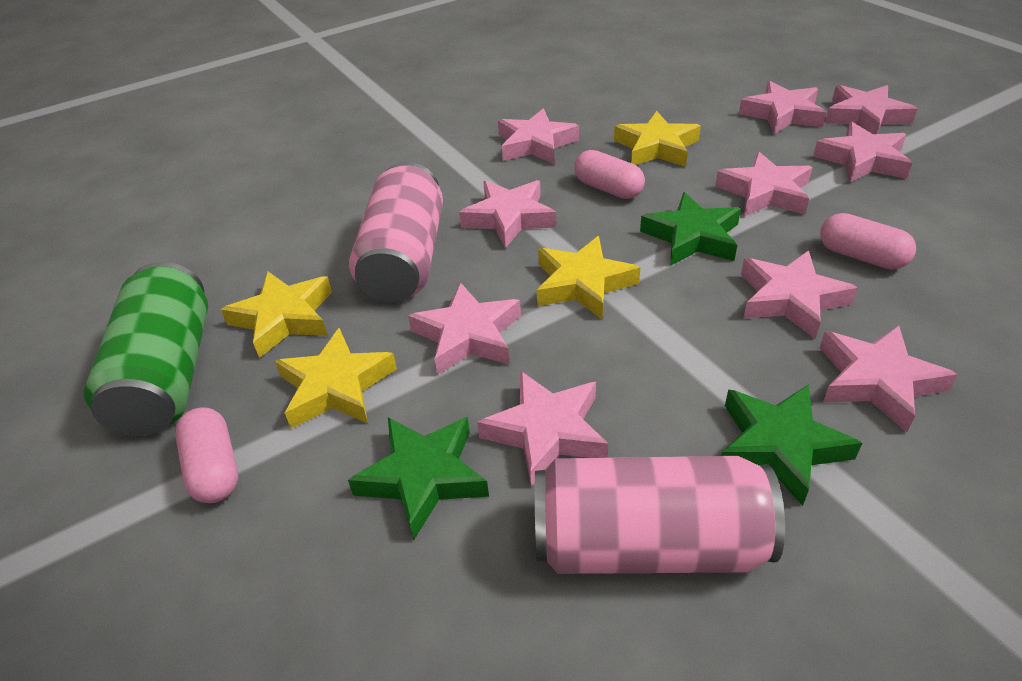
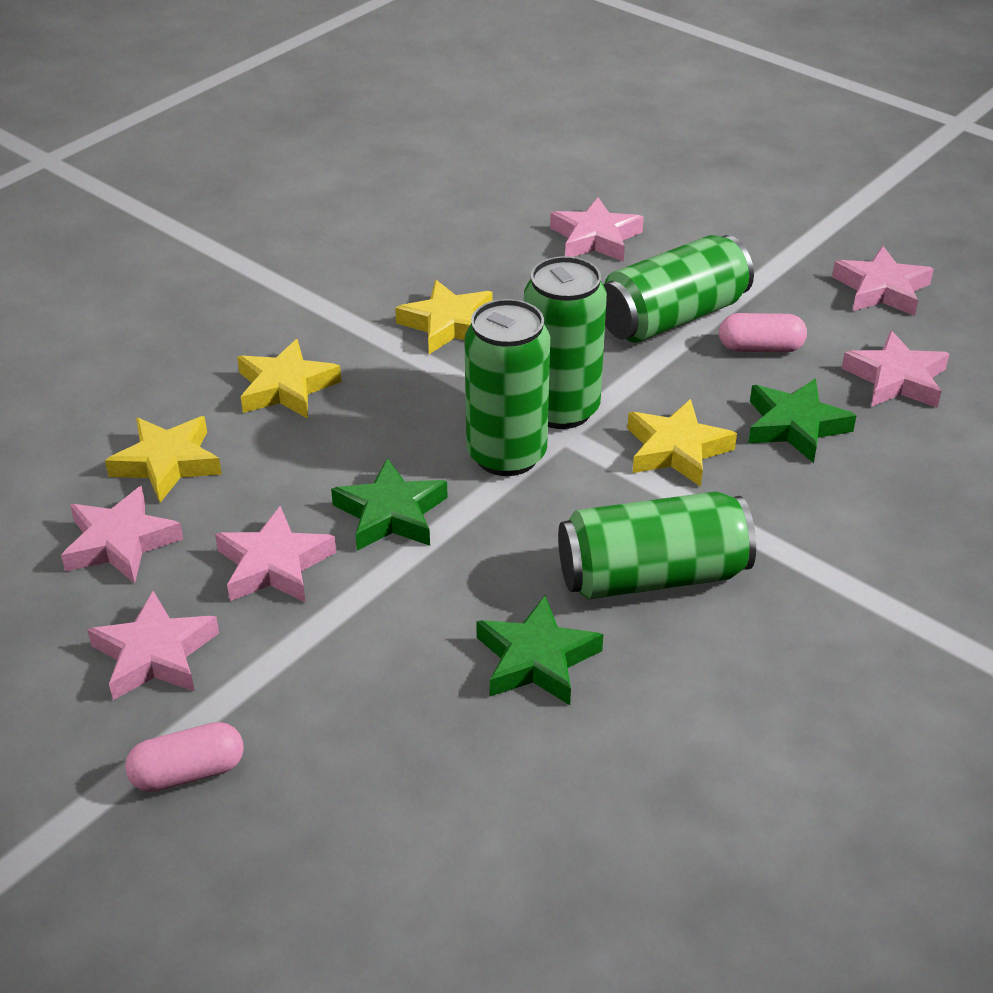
green can: [84,262,208,436] = 1 -> [465,299,550,476] [524,256,607,429] [558,491,756,600] [603,235,754,343] = 4
pink can: [349,162,443,302] [535,456,785,574] = 2 -> none = 0
pink capsule: [175,407,238,503] [574,150,645,199] [820,213,916,270] = 3 -> [125,722,244,792] [719,313,807,352] = 2
pink star: [408,282,521,375] [459,180,556,249] [477,371,608,487] [498,109,579,164] [715,152,813,217] [739,81,827,135] [741,250,858,339] [813,122,912,183] [820,325,958,432] [825,85,917,134] = 10 -> [61,486,183,584] [87,591,219,700] [215,506,336,603] [550,197,644,262] [832,246,934,316] [842,331,950,408] = 6

